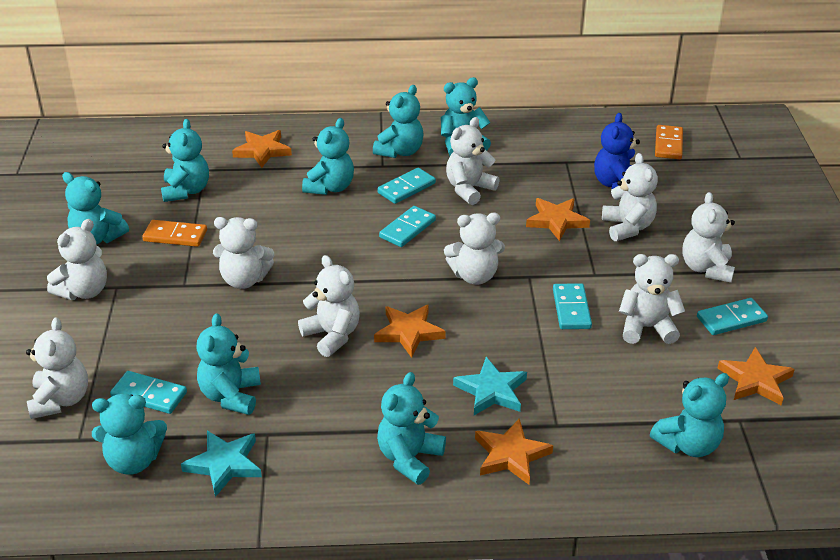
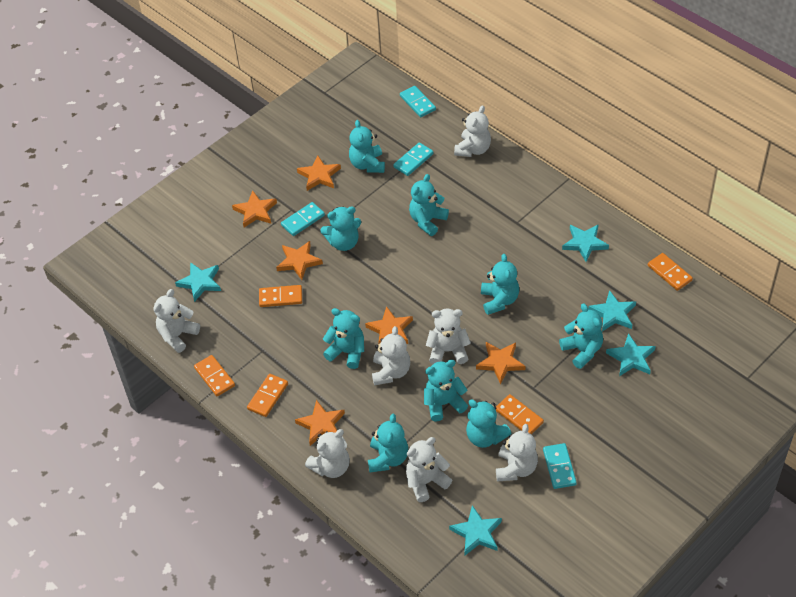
blue teddy bear: [594,113,640,189] = 1 -> none = 0
orange domino: [142,220,207,247] [655,125,683,159] = 2 -> [194,355,235,396] [247,374,288,417] [259,285,302,307] [496,394,544,434] [648,253,693,291] = 5
orange star: [232,130,292,168] [374,304,446,358] [475,418,553,485] [526,198,590,241] [717,347,795,406] = 5 -> [232,190,277,228] [276,241,323,280] [295,400,345,446] [297,155,341,191] [365,306,413,345] [476,342,526,384] = 6
turquoise domino: [110,371,187,414] [377,168,436,204] [379,206,436,247] [553,283,592,329] [697,298,768,335] = 5 -> [281,202,325,236] [393,142,434,176] [400,86,436,117] [543,443,577,489] = 4
turquoise star: [181,430,262,497] [453,357,527,415] = 2 -> [175,262,221,302] [449,505,502,555] [562,224,609,262] [588,290,636,332] [606,333,656,376] = 5
white teddy bear: [26,317,88,419] [47,219,107,300] [213,217,274,289] [298,255,360,357] [444,213,505,285] [446,117,500,205] [602,153,658,241] [619,254,685,344] [682,192,735,283] = 9 -> [153,289,200,353] [305,429,350,478] [372,326,410,385] [406,437,452,502] [426,309,471,364] [454,105,491,157] [496,424,538,481] = 7

